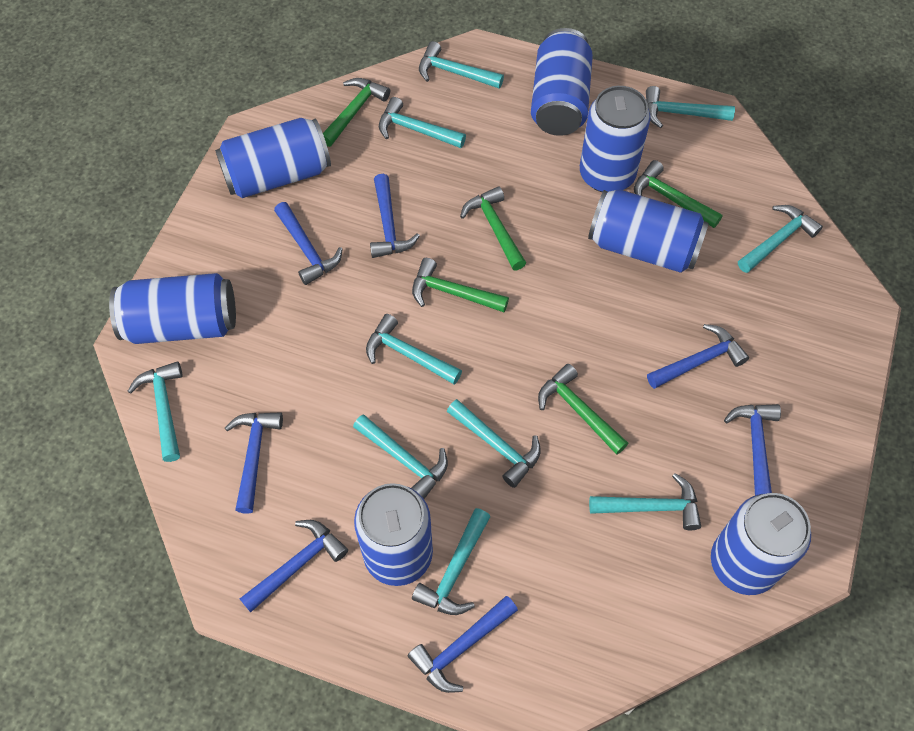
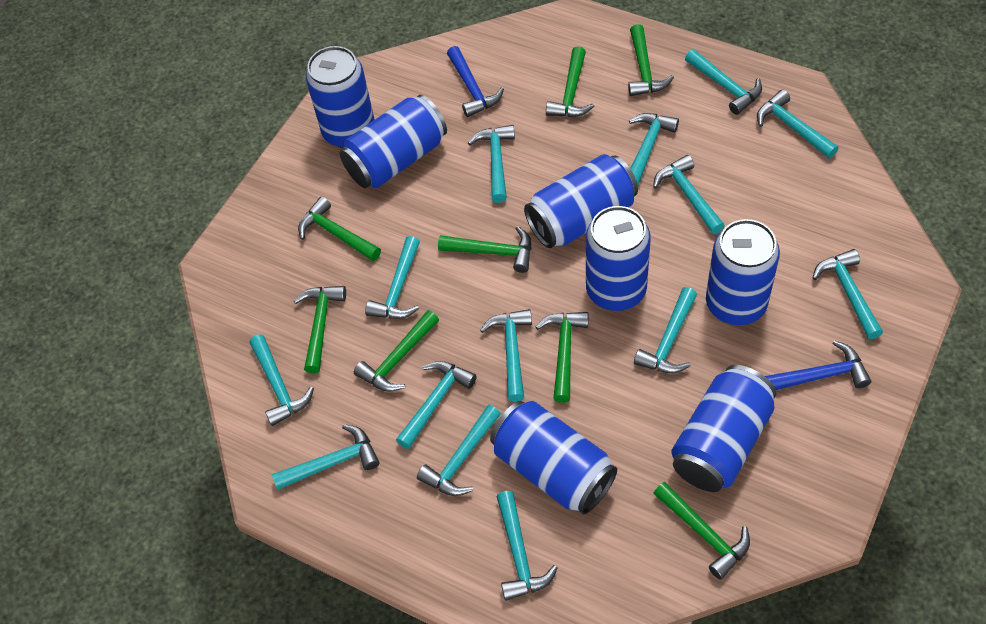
blue hammer: [225,412,283,514] [240,520,348,613] [274,202,343,285] [370,174,420,258] [408,596,518,693] [647,324,749,389] [724,404,781,495] = 7 -> [447,46,504,117] [765,340,871,390] = 2
green hammer: [323,78,390,147] [412,258,509,312] [460,186,526,271] [538,364,628,455] [634,160,722,228] = 5 -> [294,286,346,373] [298,197,381,261] [354,310,439,392] [438,226,532,273] [535,312,589,403] [546,46,595,117] [628,24,674,96] [653,482,750,580] = 8
turquoise hammer: [127,361,182,462] [353,414,448,499] [366,314,462,385] [379,97,466,148] [412,508,491,615] [419,41,504,89] [447,399,541,488] [589,473,701,530] [646,86,735,128] [738,205,823,273] = 10 -> [249,334,314,426] [272,424,380,490] [365,236,420,319] [396,361,477,449] [417,405,501,496] [468,125,515,203] [480,309,532,402] [496,491,558,601] [629,113,679,185] [634,287,697,373] [653,155,725,234] [685,49,762,115] [757,90,839,158] [813,249,883,339] = 14

